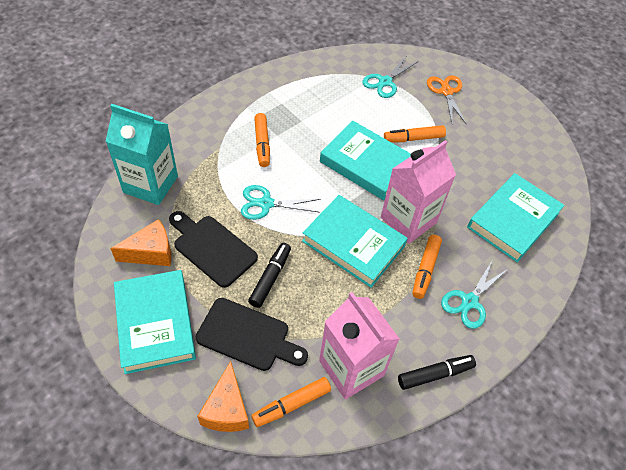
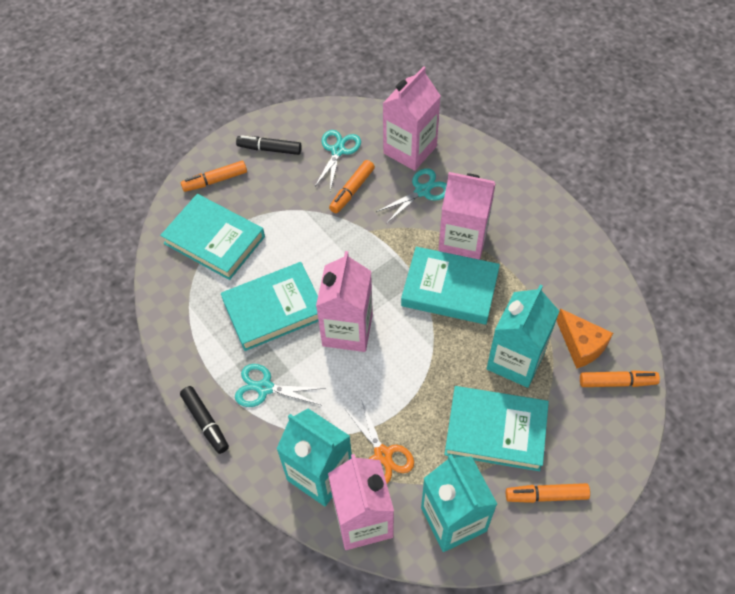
black cutting board: [169,211,258,288] [195,298,308,371] = 2 -> none = 0
orange cheese: [110,219,171,266] [197,361,249,432] = 2 -> [556,308,613,369] = 1
pink carton: [319,292,400,400] [381,140,456,244] = 2 -> [316,251,373,352] [328,454,394,550] [382,66,441,171] [438,172,496,260] = 4
turquoise carton: [106,104,178,205] = 1 -> [277,408,352,506] [421,454,497,552] [487,285,559,388] = 3

